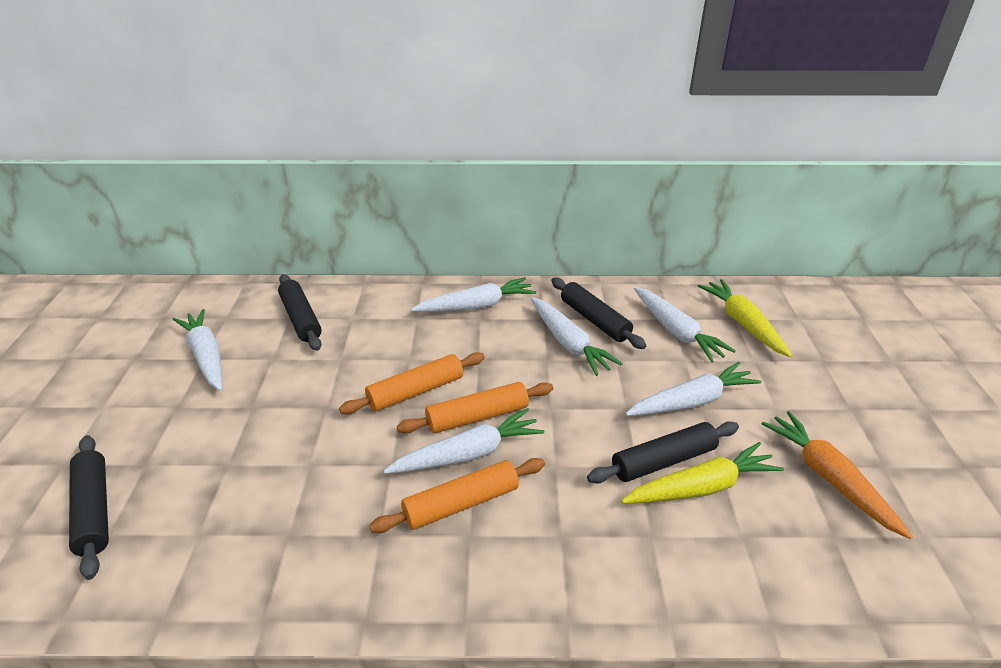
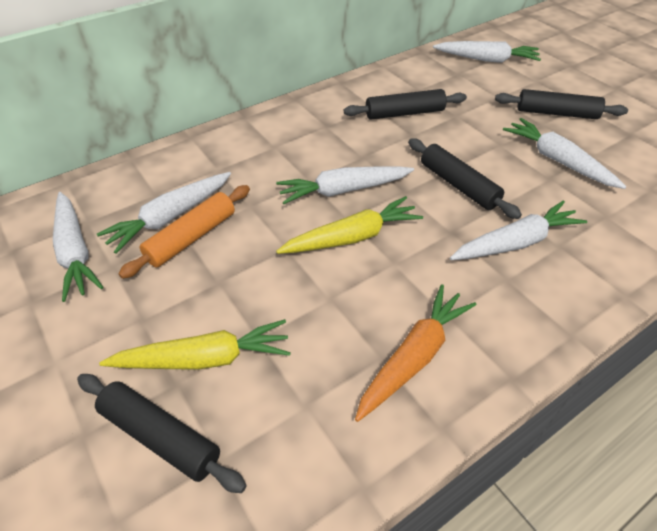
orange rolling pin: [339,352,485,414] [369,458,545,533] [397,382,553,434] = 3 -> [118,185,250,279] = 1

